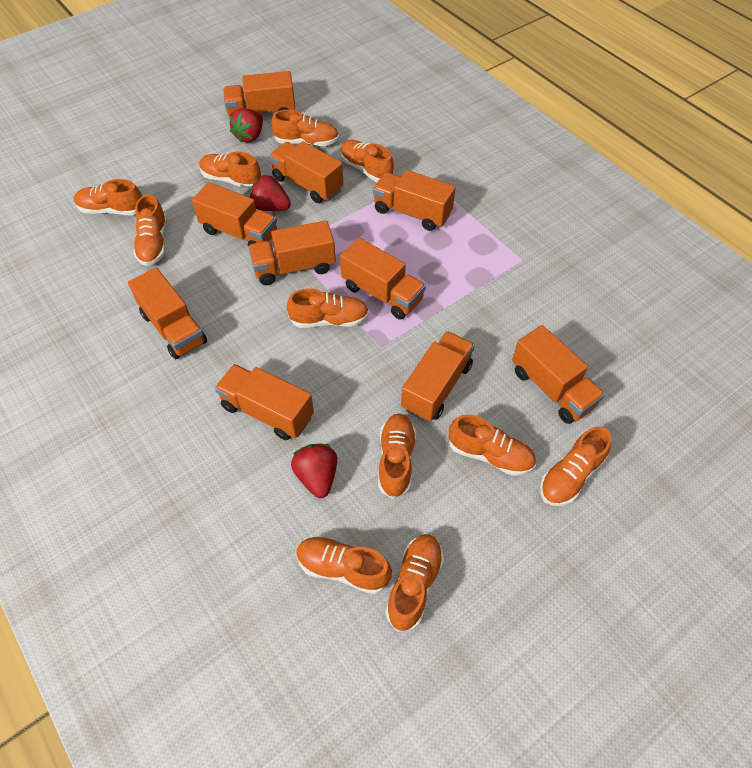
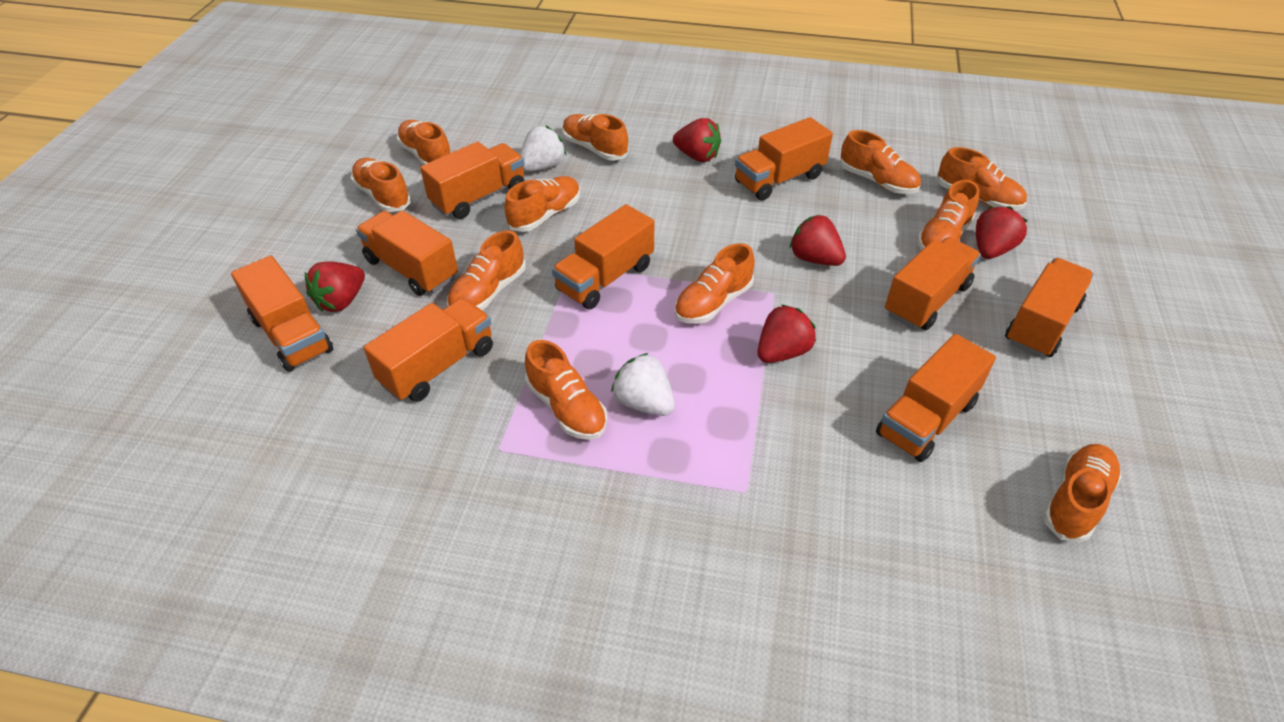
orange truck: [128,268,207,359] [192,182,277,246] [215,364,314,440] [223,71,295,116] [248,220,336,285] [269,141,343,203] [340,238,426,320] [373,170,456,231] [401,331,475,422] [512,325,605,424] = 10 -> [231,256,333,372] [356,210,458,296] [364,298,493,402] [420,142,525,219] [552,204,655,309] [735,117,833,201] [876,334,996,462] [885,237,981,330] [1005,258,1094,357] = 9
red strawberry: [229,108,263,143] [250,174,291,211] [291,444,337,498] = 3 -> [305,261,365,312] [673,118,721,162] [757,304,816,363] [790,215,846,266] [976,206,1027,259] = 5
white strawberry: none = 0 -> [520,126,566,172] [611,353,675,416] = 2

